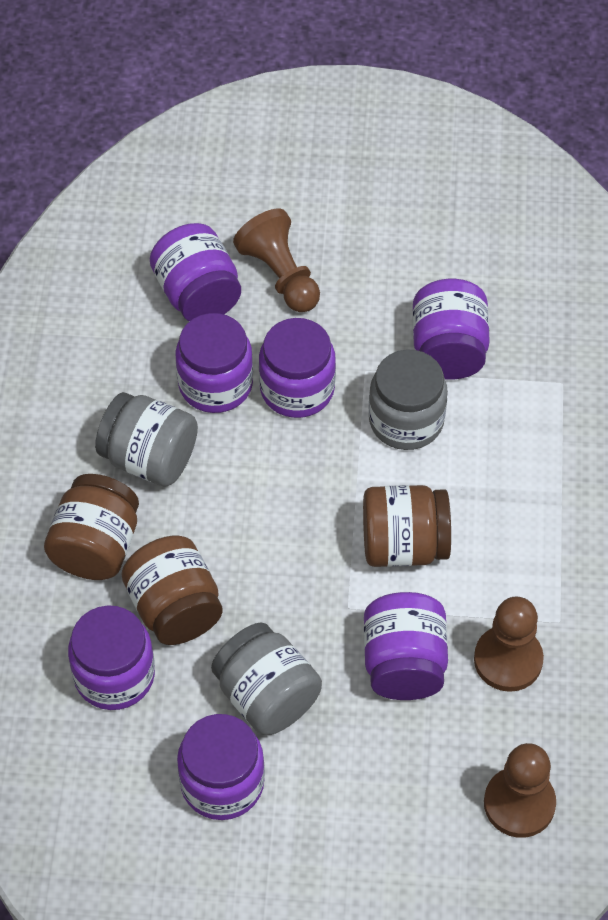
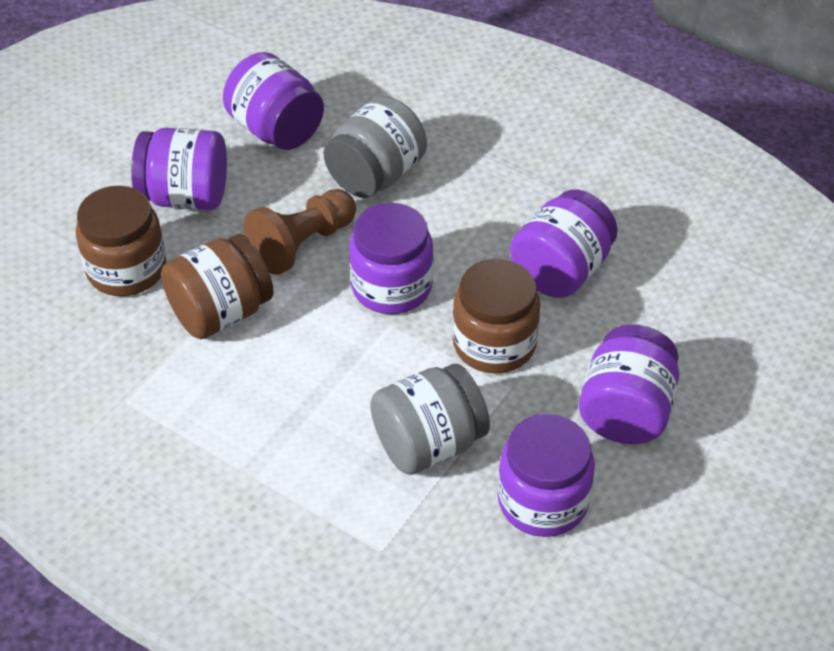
brown pawn: [233,209,320,312] [474,597,544,692] [484,743,556,838] = 3 -> [244,189,356,275] = 1
grey jar: [95,392,198,487] [211,622,322,735] [369,350,448,450] = 3 -> [324,96,427,198] [370,364,490,475] = 2
purple jar: [68,605,155,710] [150,223,241,322] [176,313,253,413] [177,714,265,820] [259,318,336,418] [364,592,448,700] [412,279,490,380] = 7 -> [131,128,227,210] [223,52,324,150] [349,203,433,314] [498,414,595,537] [510,189,618,298] [579,324,679,444] = 6

